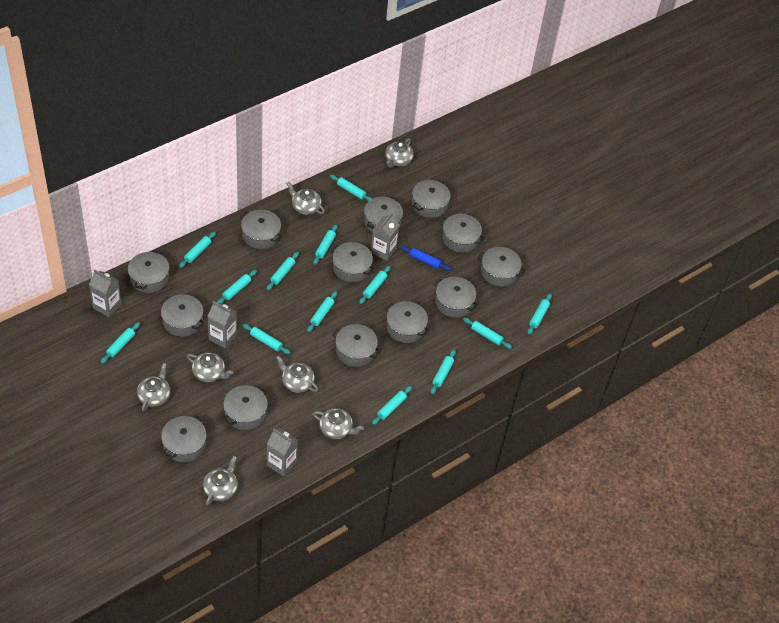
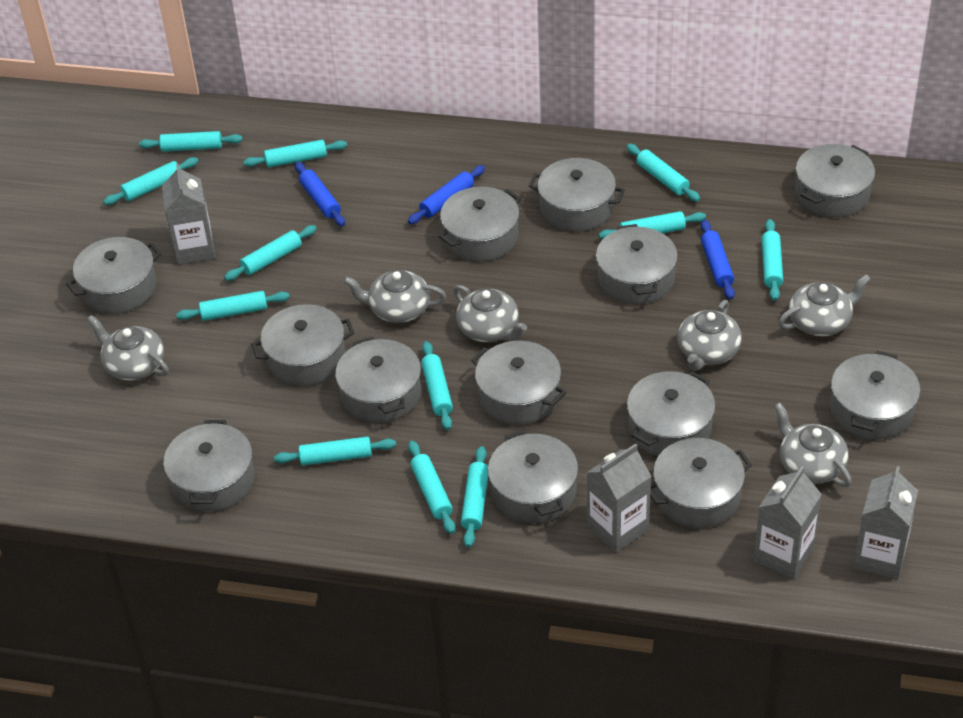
blue rolling pin: [401,246,451,271] = 1 -> [295,162,345,227] [408,165,485,224] [701,220,735,300] = 3
grey teapot: [137,363,171,412] [187,352,233,382] [203,456,238,506] [276,356,318,393] [287,182,325,215] [313,408,364,439] [385,138,414,168] = 7 -> [87,315,169,381] [344,270,446,323] [453,285,527,342] [677,300,742,371] [774,403,852,487] [778,274,871,337] = 6
turquoise rolling pin: [101,322,140,364] [179,231,216,268] [217,270,257,304] [242,324,291,354] [267,252,299,290] [307,291,337,332] [313,224,338,264] [330,175,372,201] [359,266,391,304] [372,386,412,425] [431,349,456,394] [463,317,512,349] [527,293,552,334] = 13 -> [103,157,198,205] [139,131,243,152] [176,291,289,321] [224,225,317,281] [243,140,347,167] [274,437,396,465] [408,441,455,534] [421,341,453,430] [461,446,488,548] [599,211,706,239] [626,144,700,202] [762,219,783,301] = 12

